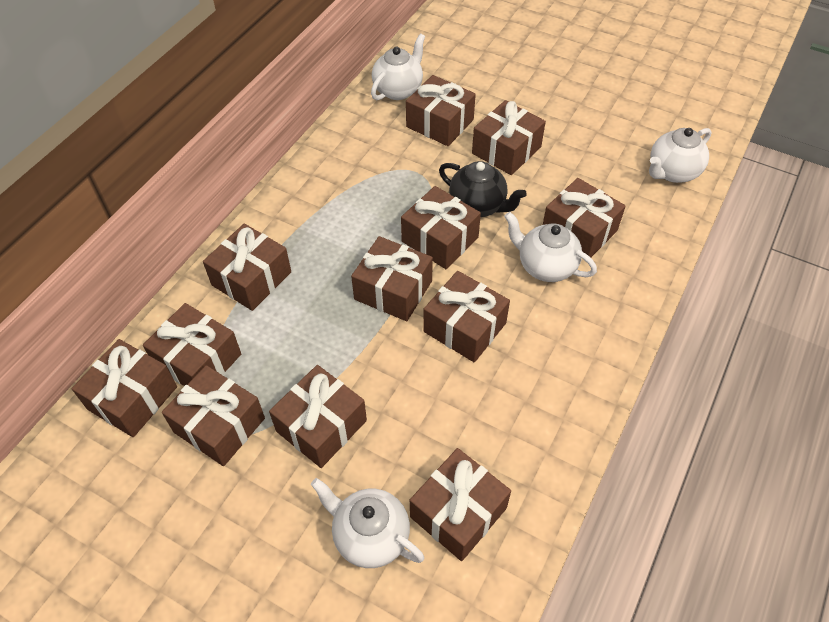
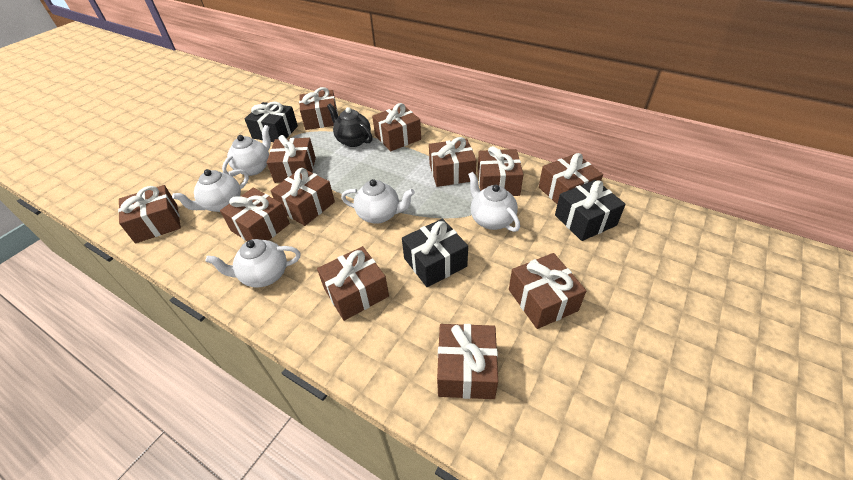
black gift: none = 0 -> [245,102,298,142] [402,219,468,287] [555,180,626,241] = 3
white teapot: [311,478,424,568] [371,33,425,100] [504,212,597,282] [649,128,712,183] = 4 -> [172,169,249,212] [206,239,300,288] [222,125,271,177] [341,179,415,224] [468,172,520,232] = 5

